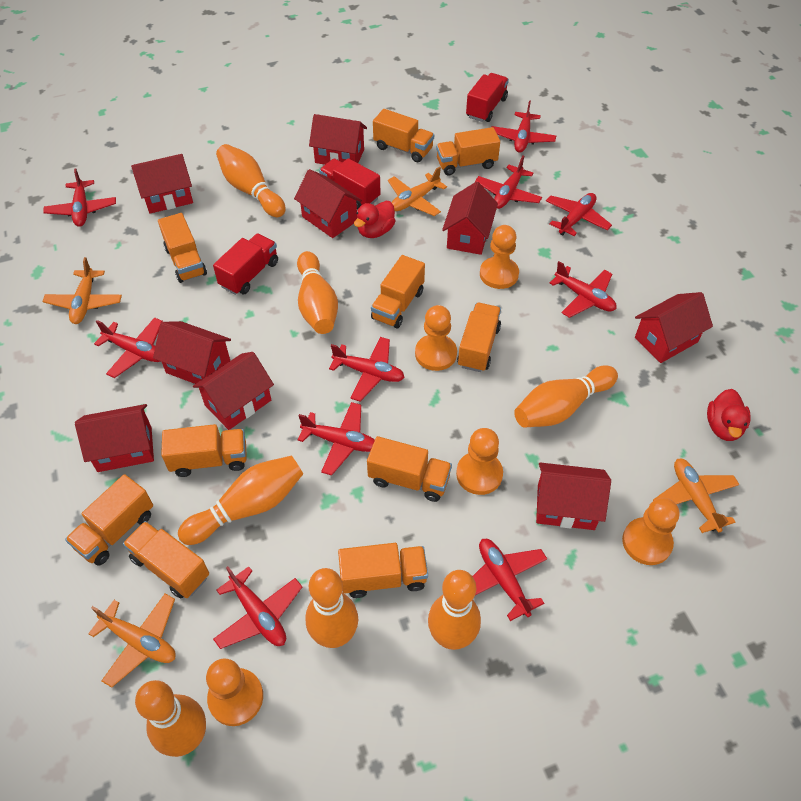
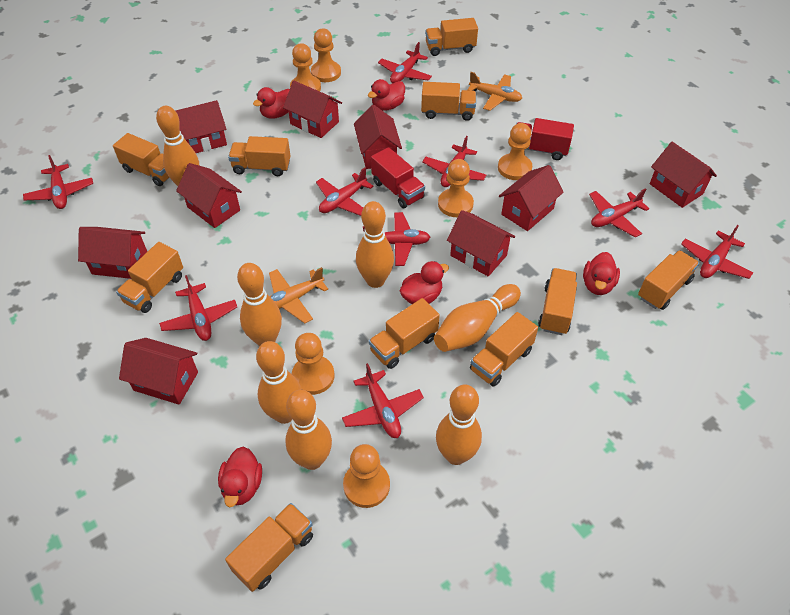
orange pawn: [206,658,263,726] [415,305,457,371] [456,428,503,495] [480,225,519,289] [622,498,679,565] = 5 -> [290,43,321,91] [292,333,335,395] [311,28,341,82] [343,444,390,508] [438,159,474,217] [498,123,532,180] = 6
orange plane: [42,257,122,324] [88,594,176,688] [388,167,447,216] [653,459,740,533] = 4 -> [269,267,328,323] [468,72,522,111] = 2
red duck: [354,201,395,238] [707,389,751,441] = 2 -> [218,447,262,507] [253,87,290,119] [368,79,405,111] [400,261,449,304] [583,252,620,295] = 5
red plane: [43,169,116,227] [94,317,163,378] [213,566,302,649] [298,402,375,475] [329,337,405,401] [472,539,547,621] [475,155,542,209] [492,100,556,153] [546,193,612,236] [550,261,616,318] = 10 -> [23,155,93,209] [159,275,237,341] [316,167,374,216] [342,363,424,438] [363,212,430,266] [378,42,432,83] [422,136,486,187] [589,188,649,237] [681,225,753,279] = 9
red truck: [213,233,278,295] [319,158,381,209] [466,73,509,122] = 3 -> [371,147,425,208] [516,118,574,160] = 2

